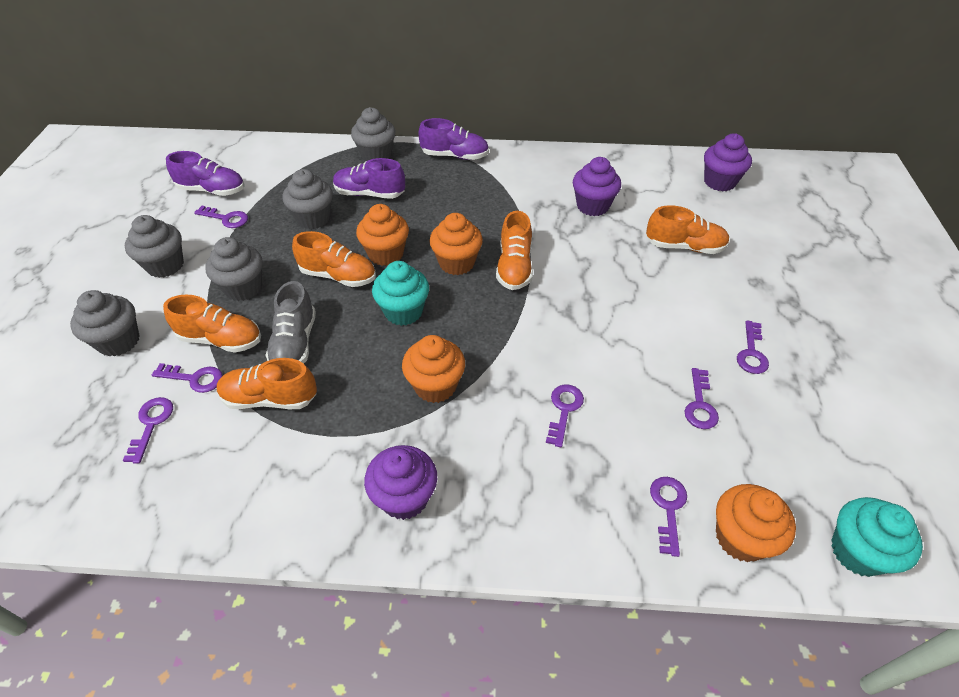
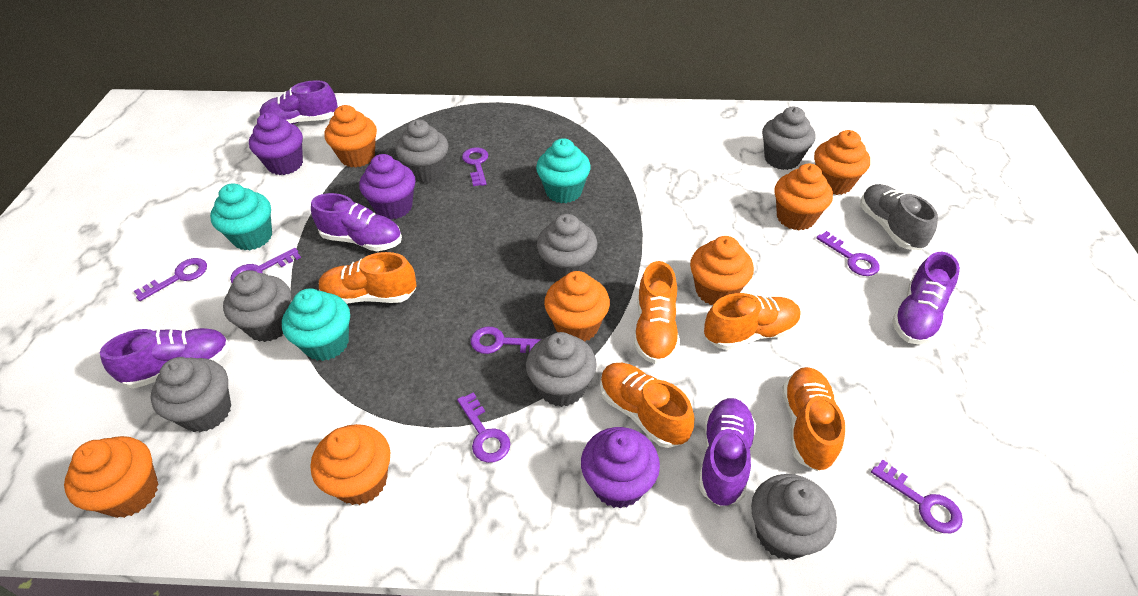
grey cupcake: [70,290,140,356] [125,215,184,278] [205,237,263,301] [282,169,333,229] [351,107,396,161] = 5 -> [150,357,231,432] [223,270,291,342] [395,119,448,183] [526,332,597,407] [537,214,597,281] [751,474,837,560] [762,107,816,170] = 7
orange cupcake: [356,204,409,266] [402,335,465,403] [429,213,483,275] [716,484,796,562] = 4 -> [64,436,158,518] [311,424,390,505] [324,105,377,168] [544,271,610,342] [690,236,754,305] [774,164,833,230] [814,130,870,195] = 7
purple shoe: [166,151,245,196] [333,158,405,199] [418,118,489,160] = 3 -> [100,328,230,389] [259,80,338,124] [311,193,402,251] [699,398,756,507] [892,252,960,344] = 5
turquoise cupcake: [372,261,429,326] [831,497,923,577] = 2 -> [210,183,272,250] [282,288,350,361] [536,138,591,203] = 3

